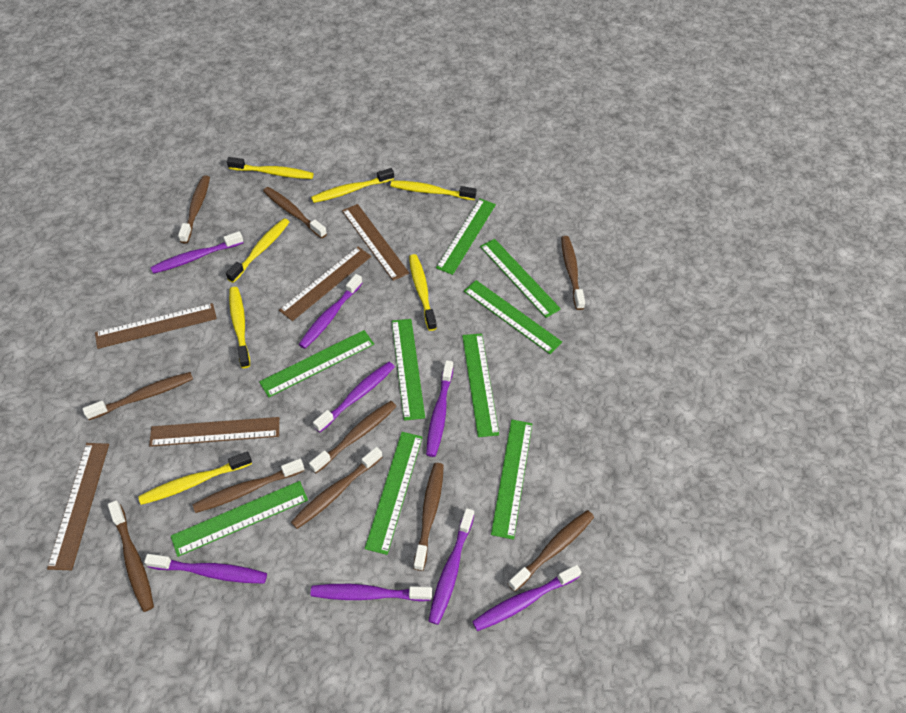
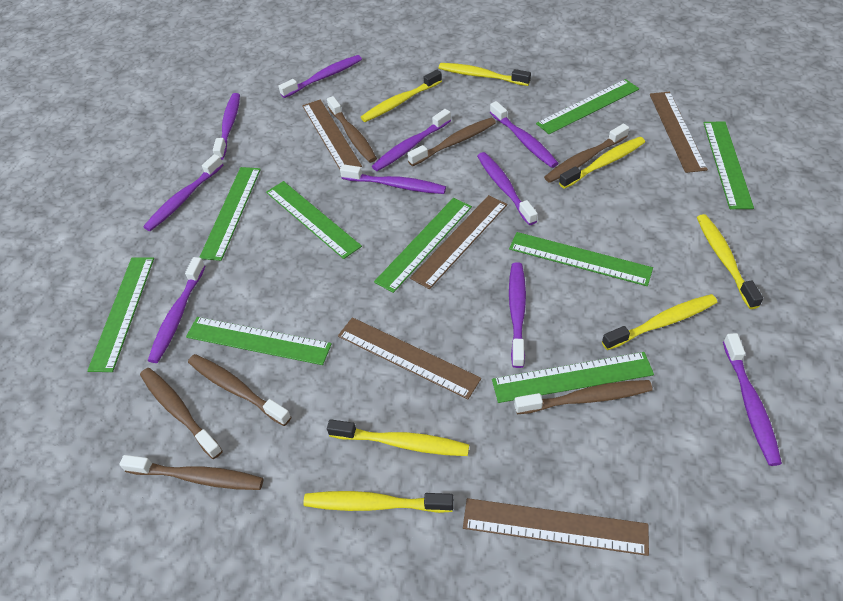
brown toothbrush: [82,372,193,420] [108,500,154,612] [178,175,210,244] [193,459,304,513] [263,187,327,238] [291,447,383,529] [309,401,397,473] [413,463,444,571] [508,510,594,592] [561,236,585,310] = 10 -> [119,455,263,490] [140,368,223,459] [188,354,291,426] [327,96,377,163] [407,118,496,166] [514,380,653,414] [544,124,629,183] = 7
purple toothbrush: [144,554,267,583] [150,231,244,274] [299,274,362,349] [311,584,432,601] [313,362,395,432] [426,360,453,457] [429,508,474,625] [472,565,582,631] = 8 -> [143,154,223,231] [148,257,205,363] [213,93,240,160] [278,55,362,98] [340,164,446,194] [372,109,451,171] [477,152,537,225] [490,101,558,168] [509,262,526,368] [723,333,782,466] = 10

